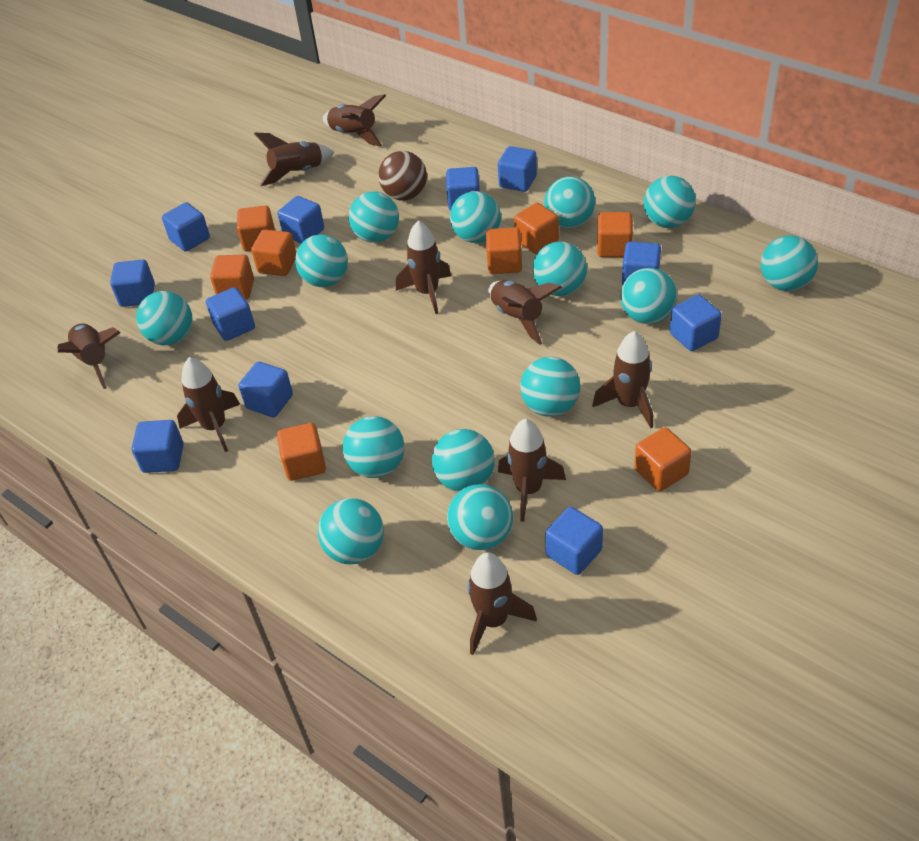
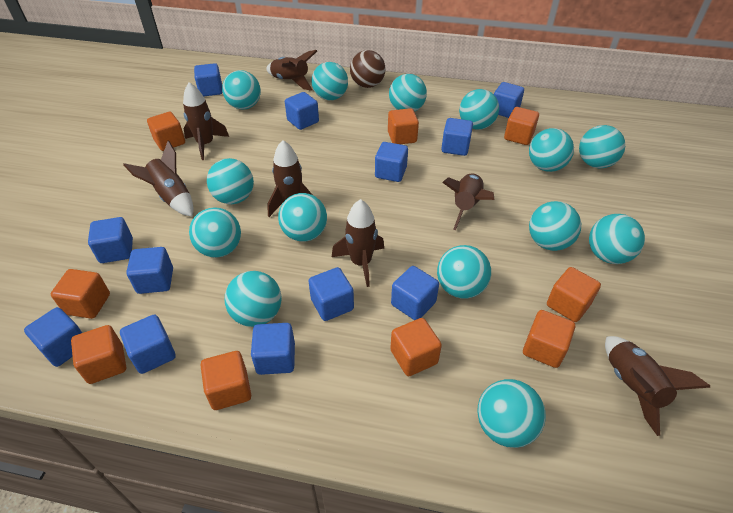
blue cube: [110,260,155,307] [132,420,184,473] [162,202,210,252] [206,287,255,341] [239,362,293,417] [278,196,324,243] [446,167,480,211] [498,146,537,192] [545,507,603,575] [622,241,661,286] [670,295,722,351] = 11 -> [24,307,82,367] [88,217,133,263] [120,315,176,374] [126,247,173,294] [194,63,223,96] [251,323,295,375] [285,92,319,130] [309,267,354,321] [375,142,408,182] [391,266,439,320] [441,118,473,156] [494,82,524,118] = 12
brown rocket: [57,324,121,389] [177,357,240,452] [254,133,334,186] [323,94,386,147] [396,220,451,314] [467,552,537,655] [488,280,562,345] [498,419,566,522] [592,331,653,428] = 9 -> [123,141,194,217] [183,82,229,160] [267,50,317,91] [267,140,312,217] [332,199,384,287] [442,174,494,230] [605,336,711,436] = 7
orange cube: [210,255,254,300] [237,206,275,251] [251,229,296,276] [277,423,326,481] [486,227,522,274] [514,203,559,254] [597,212,633,257] [634,427,692,491] = 8 -> [51,269,110,319] [71,325,126,384] [147,112,185,151] [200,351,251,410] [388,108,419,144] [390,318,442,376] [504,107,539,145] [523,310,575,368] [547,267,601,322] = 9

